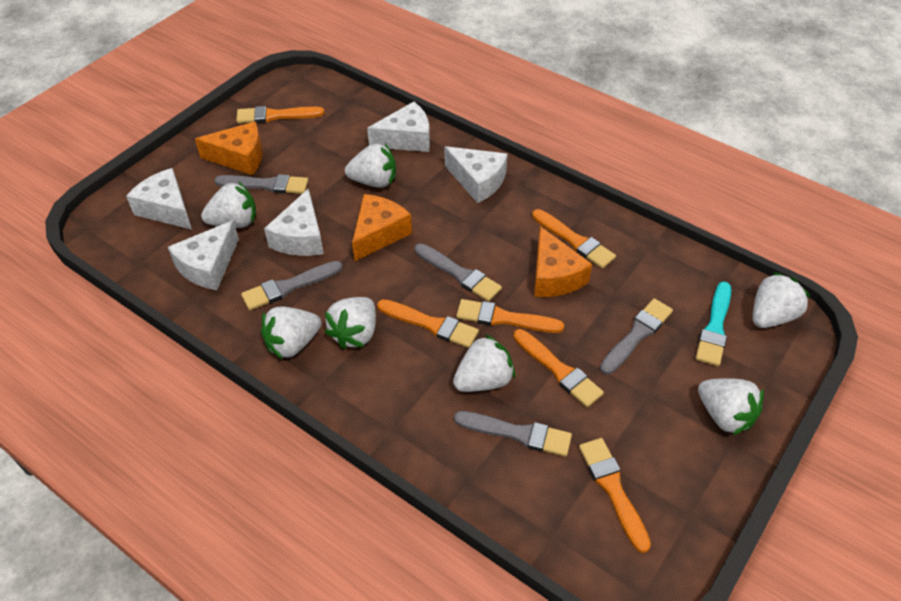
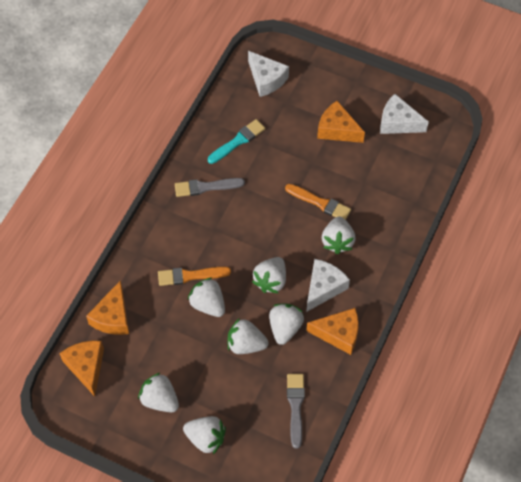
grey brush: [214,174,309,194] [241,261,343,310] [415,243,502,302] [454,411,572,457] [600,298,673,375] = 5 -> [175,178,245,197] [287,374,305,448] = 2
orange brush: [236,106,324,123] [377,299,479,348] [456,299,564,333] [513,329,604,407] [532,209,616,269] [579,438,651,553] = 6 -> [158,267,231,286] [285,184,351,220] = 2
orange cheese: [195,122,262,175] [352,194,412,261] [534,226,592,297] = 3 -> [59,341,104,396] [86,280,129,335] [307,308,359,355] [317,101,365,143] = 4
white cheese: [126,168,192,230] [168,220,239,290] [264,188,324,256] [367,102,430,152] [445,146,508,203] = 5 -> [248,51,289,97] [306,259,350,312] [380,94,429,134] = 3

